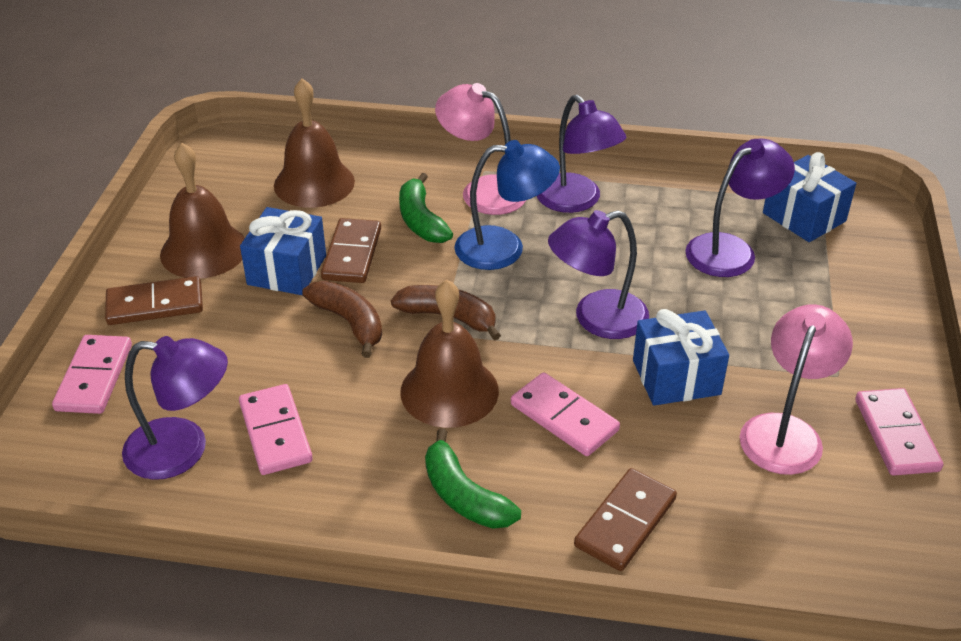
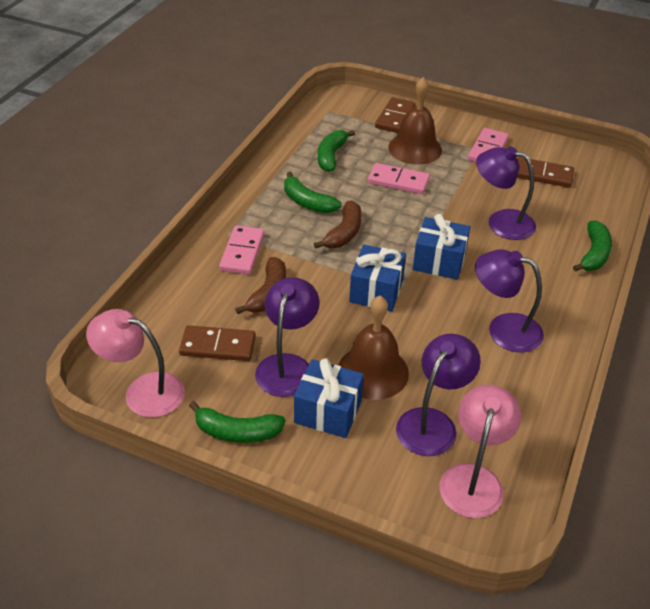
blue lamp: [454,140,560,270] = 1 -> none = 0
brown bell: [160,143,245,278] [274,78,355,208] [400,280,499,428] = 3 -> [338,296,409,400] [388,77,442,165] = 2
green banana: [399,173,453,243] [425,429,521,529] = 2 -> [189,401,285,443] [284,172,342,213] [318,130,355,172] [573,221,612,272] = 4
pink domino: [52,335,132,414] [239,384,313,475] [511,372,620,456] [855,388,943,476] = 4 -> [219,225,265,275] [368,163,430,194] [468,128,509,162] = 3

